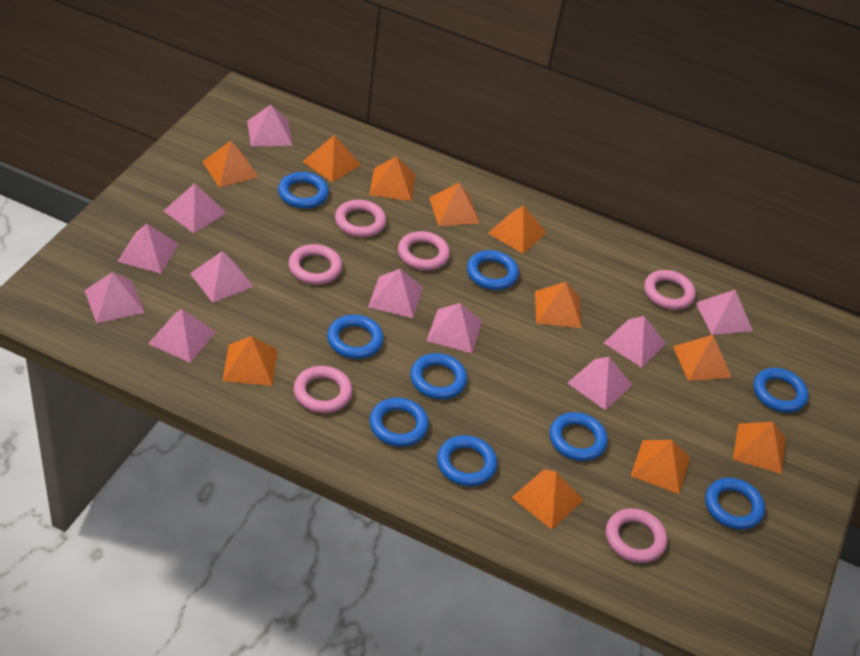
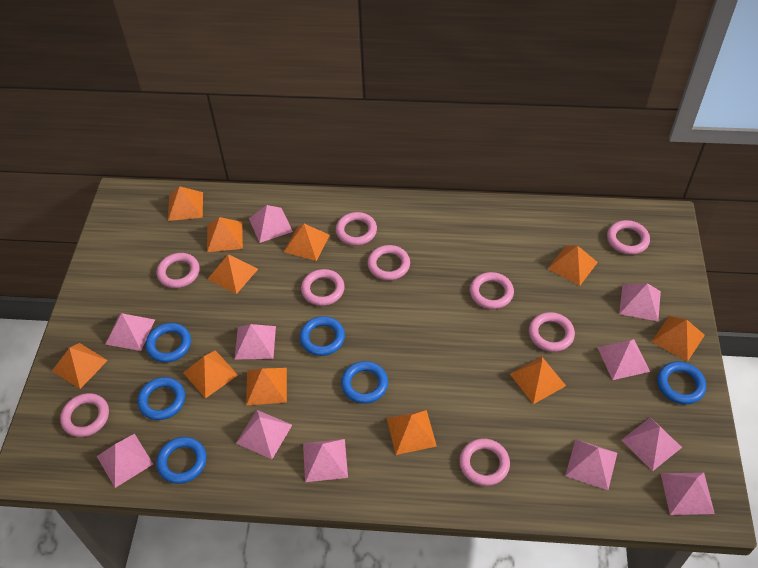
blue ring: [278,172,329,209] [327,315,384,359] [369,398,429,447] [410,353,467,399] [437,435,497,486] [467,250,519,290] [550,412,608,461] [705,478,765,530] [753,368,808,413] = 9 -> [137,377,185,420] [145,323,191,363] [156,437,206,484] [300,316,345,356] [341,361,388,404] [657,362,706,404] = 6
pink ring: [288,244,342,285] [294,366,352,413] [335,199,386,237] [398,231,450,270] [606,508,667,563] [644,270,696,310] = 6 -> [60,393,109,437] [157,253,200,288] [301,269,344,306] [336,212,377,246] [367,245,410,281] [459,438,510,486] [470,272,514,309] [529,312,575,352] [607,220,650,255] = 9

